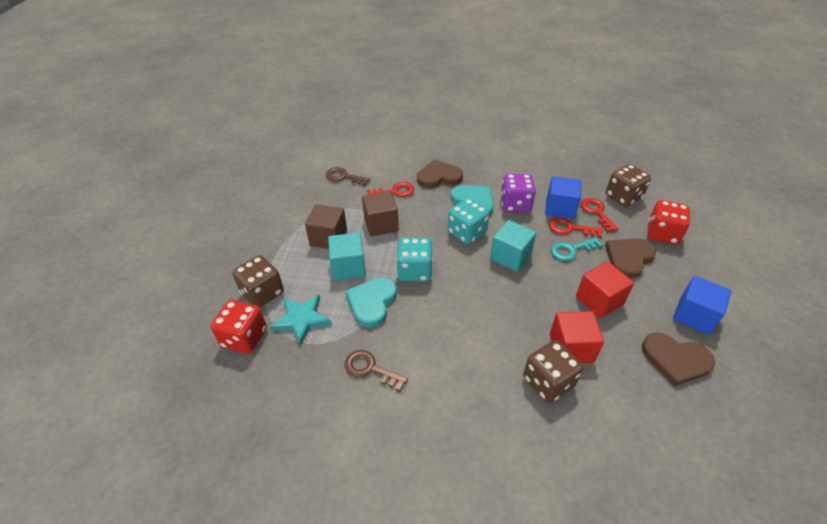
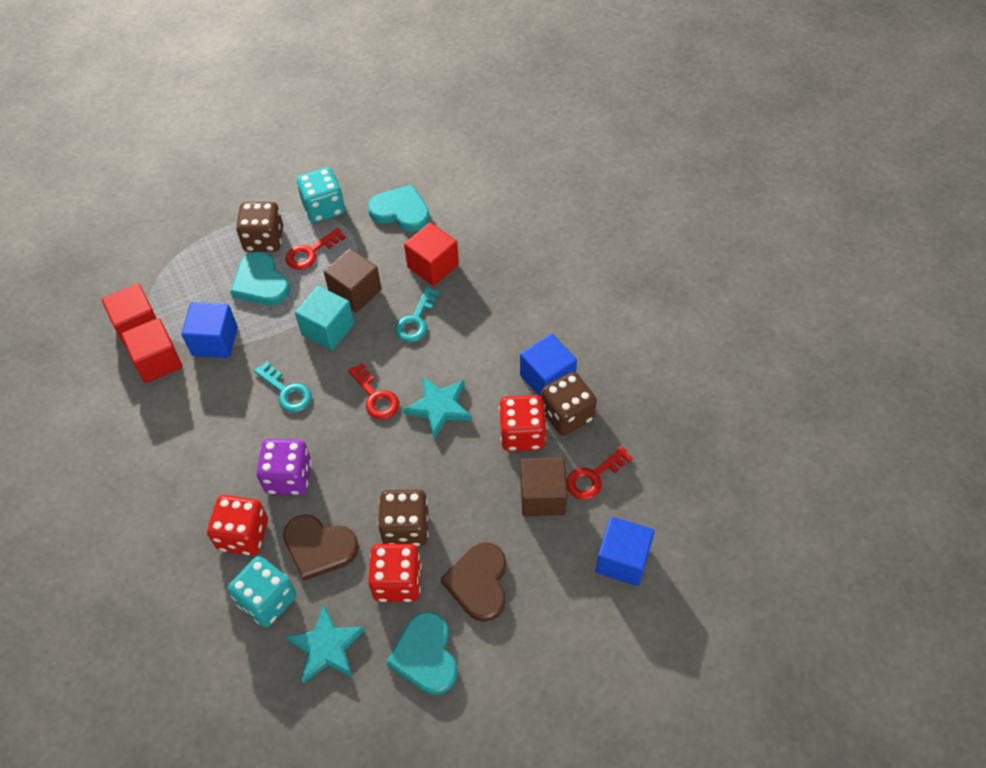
blue cube: [545,176,581,219] [673,276,732,335] = 2 -> [181,302,238,358] [520,334,577,396] [596,517,655,586] = 3
brown heart: [417,159,463,188] [605,238,657,278] [642,332,715,387] = 3 -> [283,514,359,581] [441,542,506,622] = 2
brown key: [326,167,370,186] [345,350,408,391] = 2 -> none = 0
red cube: [550,311,604,363] [576,261,634,318] = 2 -> [102,283,157,347] [122,318,183,383] [404,222,459,286] = 3
red dice: [210,300,267,354] [647,200,690,245] = 2 -> [207,495,268,556] [368,544,422,602] [499,395,547,451] = 3
turquoise cube: [328,232,366,280] [490,220,536,272] = 2 -> [295,286,354,350] = 1
turquoise heart: [346,277,397,328] [451,185,494,216] = 2 -> [230,252,290,305] [368,184,430,232] [386,612,457,695] = 3
turquoise key: [551,237,603,261] = 1 -> [254,361,312,412] [395,287,440,342] = 2
turquoise star: [270,294,332,345] = 1 -> [286,605,365,684] [403,376,472,439] = 2

